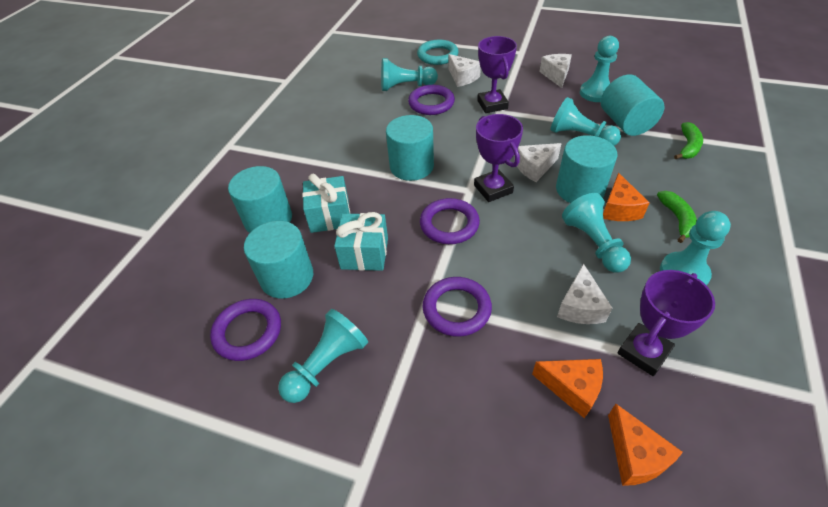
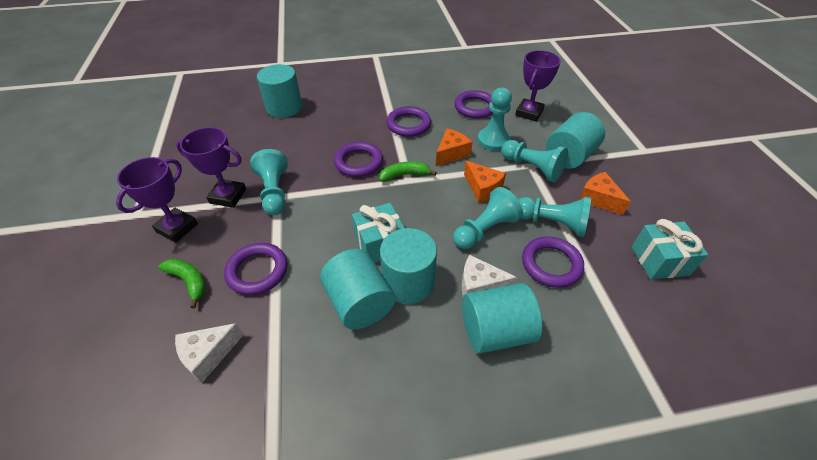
purple ring: [210,299,281,361] [408,85,455,115] [420,198,480,244] [423,277,492,337] = 4 -> [224,243,288,295] [334,142,383,177] [386,106,431,137] [454,90,493,119] [522,236,584,288] = 5
turquoise pawn: [278,309,368,403] [381,58,438,91] [550,97,621,146] [562,193,631,273] [580,36,619,102] [660,211,731,285] = 6 -> [250,149,288,215] [453,187,523,249] [478,87,512,151] [501,140,568,182] [518,197,591,237] = 5
turquoise ring: [417,40,459,65] = 1 -> none = 0
white cheese: [449,54,481,87] [517,143,562,182] [539,54,572,88] [557,263,612,324] = 4 -> [175,323,243,383] [462,255,517,296] = 2

